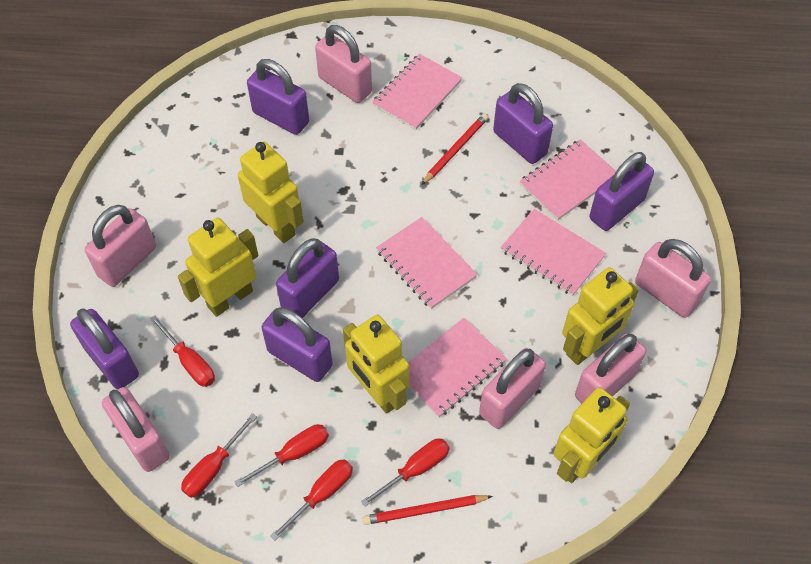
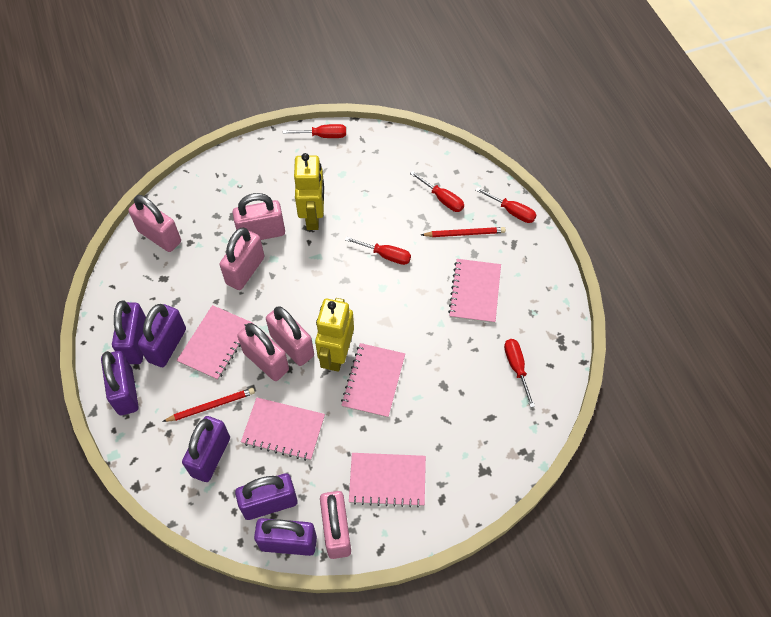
yellow robot: [178,218,259,317] [238,141,304,243] [343,315,409,414] [554,387,630,483] [562,267,639,365] = 5 -> [294,153,324,230] [315,298,354,372] = 2

